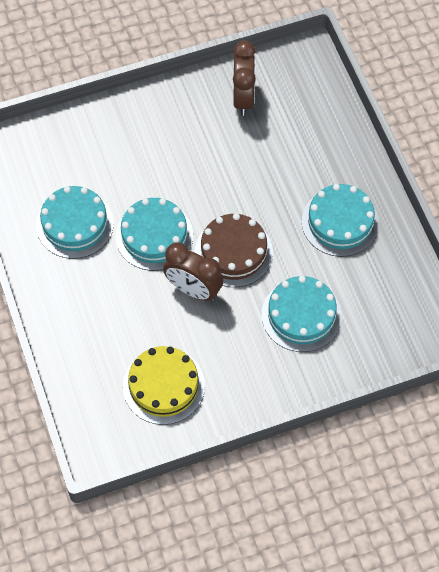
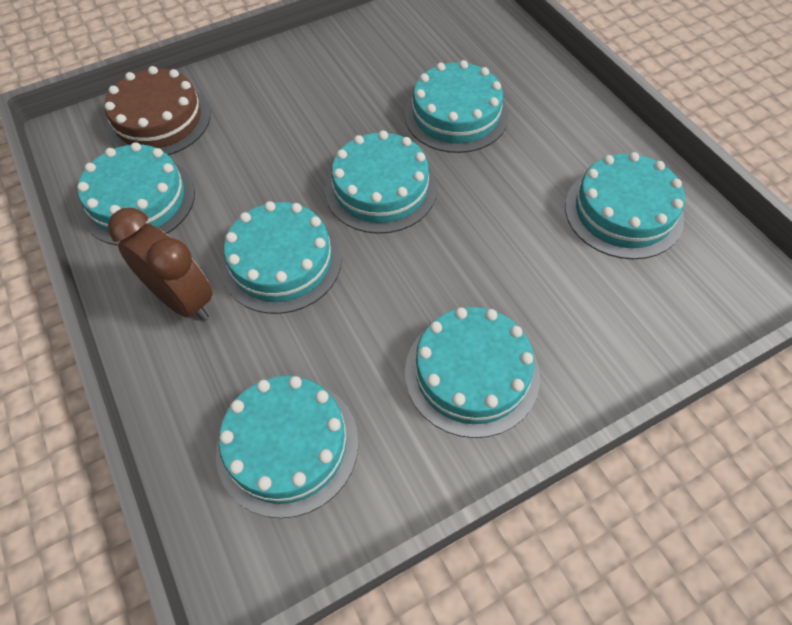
brown clock: [163,242,223,301] [233,40,256,116] = 2 -> [108,208,213,321] = 1
turquoise cake: [36,186,114,259] [116,198,193,271] [262,276,342,352] [302,184,379,257] = 4 -> [77,142,195,246] [216,376,359,518] [221,201,342,314] [325,131,437,234] [405,60,508,153] [405,307,540,438] [565,152,685,259] = 7
yellow cake: [123,346,205,425] = 1 -> none = 0

